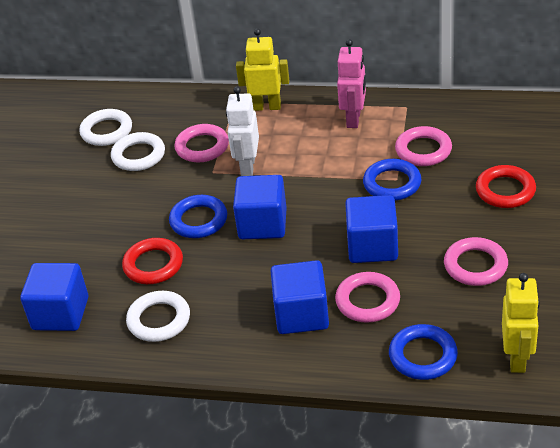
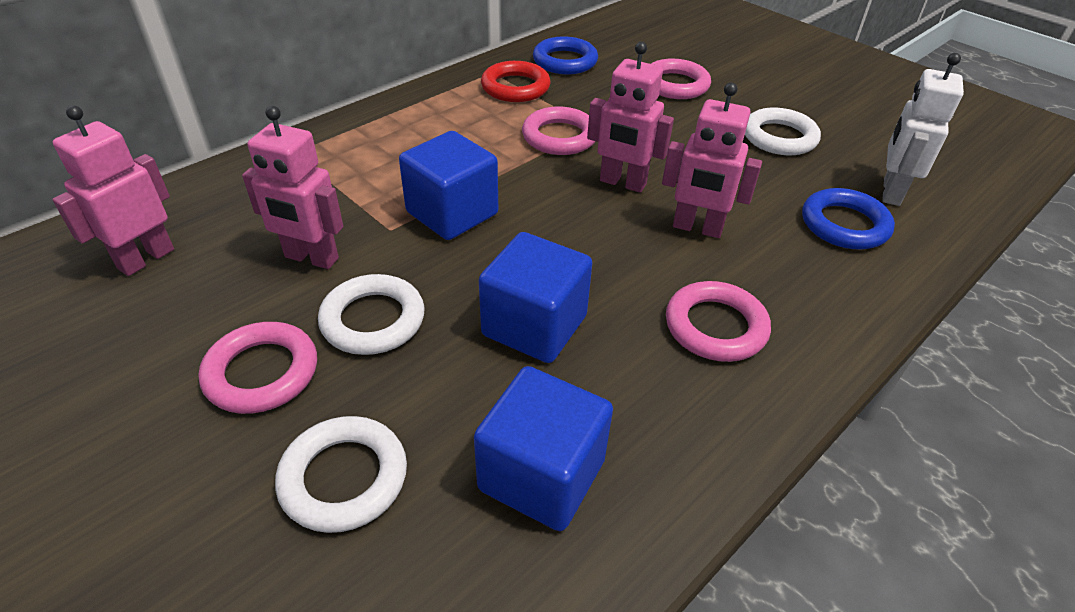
blue cube: [20,263,88,331] [233,175,287,239] [271,260,329,334] [345,195,398,263] = 4 -> [399,131,498,240] [474,366,613,531] [479,232,592,363] = 3
blue ring: [169,195,227,238] [363,159,421,201] [389,324,458,380] = 3 -> [533,37,598,74] [802,188,895,249] = 2
pink robot: [337,39,366,128] = 1 -> [52,105,174,276] [242,106,343,269] [587,42,674,193] [662,82,762,238] = 4
red ring: [122,238,183,284] [476,165,536,208] = 2 -> [481,61,550,102] = 1
yellow robot: [236,28,289,111] [502,273,540,373] = 2 -> none = 0

